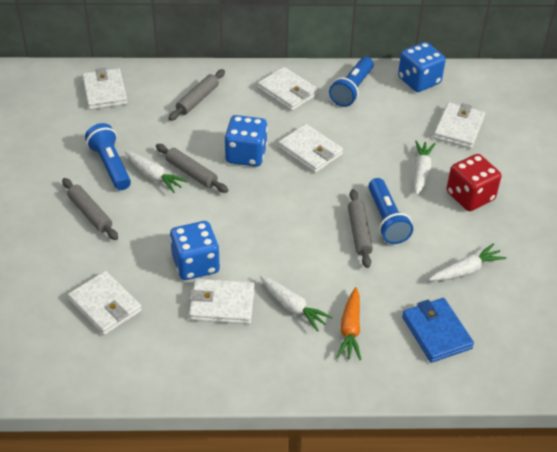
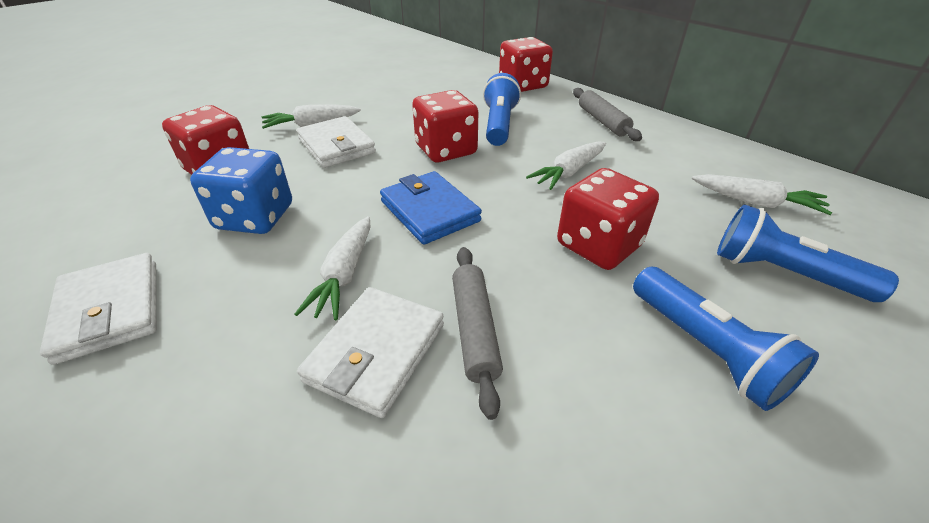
blue dice: [170,221,220,280] [224,115,267,167] [398,42,446,92] = 3 -> [190,147,292,234] = 1
grey rolling pin: [62,178,118,240] [156,144,228,193] [169,69,225,121] [348,189,373,268] = 4 -> [452,247,503,420] [573,88,642,141] = 2
orange carrot: [337,287,361,360] = 1 -> none = 0
red dice: [446,154,501,211] = 1 -> [162,105,249,175] [412,90,478,163] [499,37,553,92] [557,168,659,270] = 4
white wallet: [68,271,142,335] [82,68,127,110] [189,279,255,324] [257,67,318,111] [278,124,343,173] [434,102,485,149] = 6 -> [40,253,157,365] [297,116,376,168] [297,287,444,418] = 3

